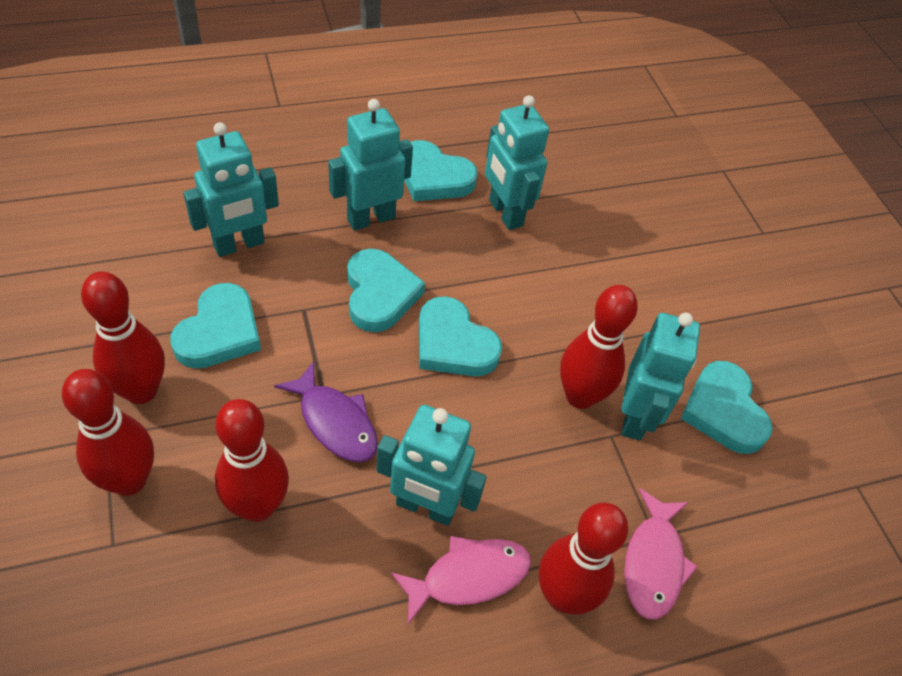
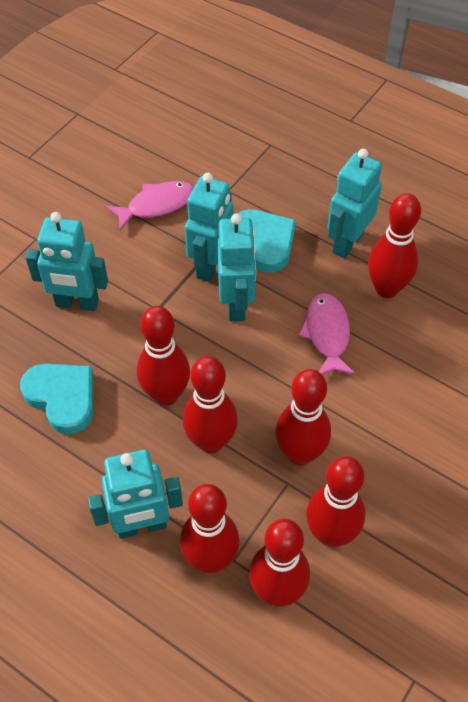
purple fish: [274,361,378,462] = 1 -> none = 0
red bowling pin: [62,369,154,496] [81,272,165,404] [215,399,289,522] [539,502,628,615] [560,285,638,409] = 5 -> [137,306,190,406] [180,484,240,573] [183,356,238,453] [249,519,310,607] [275,369,331,465] [306,456,365,547] [368,193,421,298] = 7
turquoise heart: [170,283,261,369] [347,249,425,332] [404,140,478,201] [419,296,502,376] [681,361,773,454] = 5 -> [20,364,93,435] [237,209,296,273] = 2

